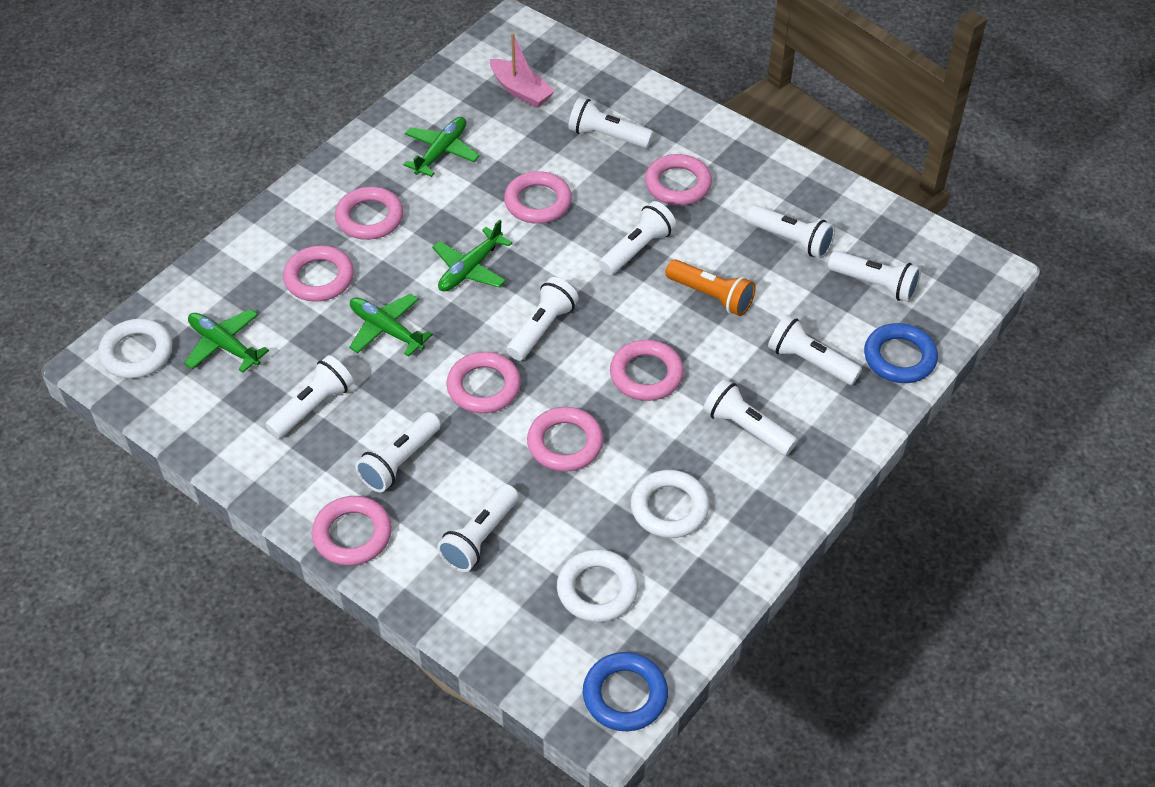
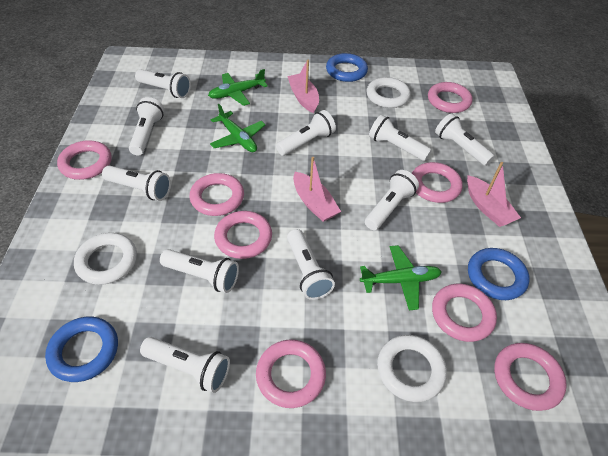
blue ring: [583,652,668,731] [864,323,938,383] = 2 -> [45,317,118,382] [326,53,368,82] [468,248,530,300] = 3
green plane: [184,309,269,373] [349,294,433,357] [404,117,480,177] [432,220,512,291] = 4 -> [208,69,268,106] [210,104,266,152] [360,245,442,310] = 3
orange flashlight: [665,259,756,316] = 1 -> none = 0
pink boat: [490,33,555,108] = 1 -> [287,60,319,113] [293,157,341,222] [467,162,521,227] = 3

